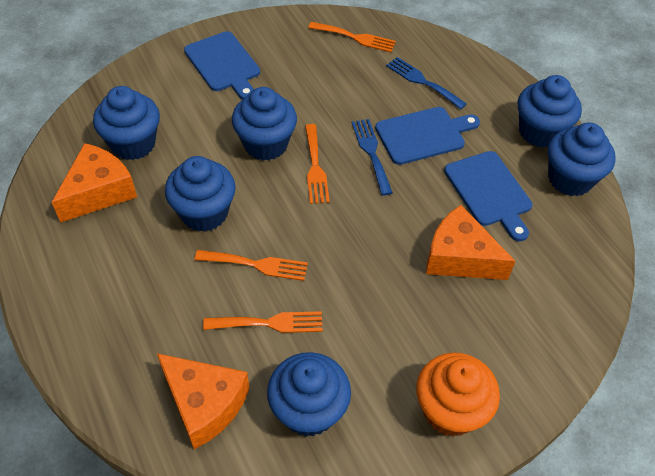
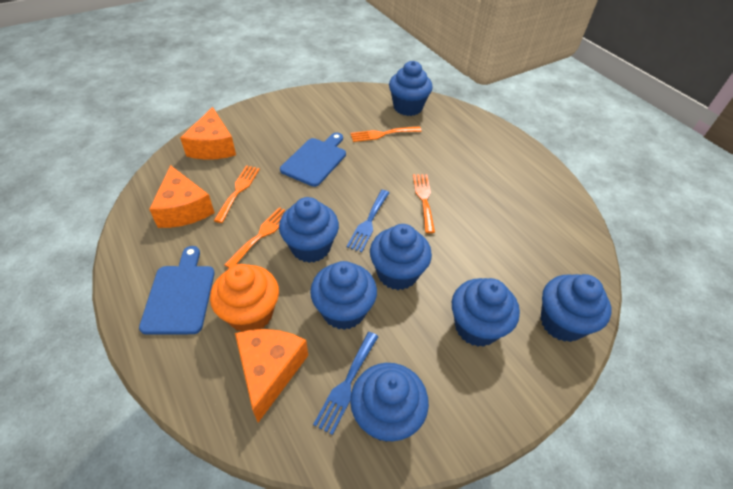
blue cupcake: [93,86,160,160] [165,156,236,232] [232,87,297,161] [267,352,351,437] [517,75,582,148] [548,123,615,196] = 6 -> [279,197,339,263] [310,261,377,330] [350,363,429,442] [370,224,432,290] [389,61,432,116] [452,278,520,347] [541,274,612,342] = 7
blue cutting board: [184,31,260,100] [375,107,480,165] [444,151,532,242] = 3 -> [139,246,215,335] [280,133,346,187] = 2

